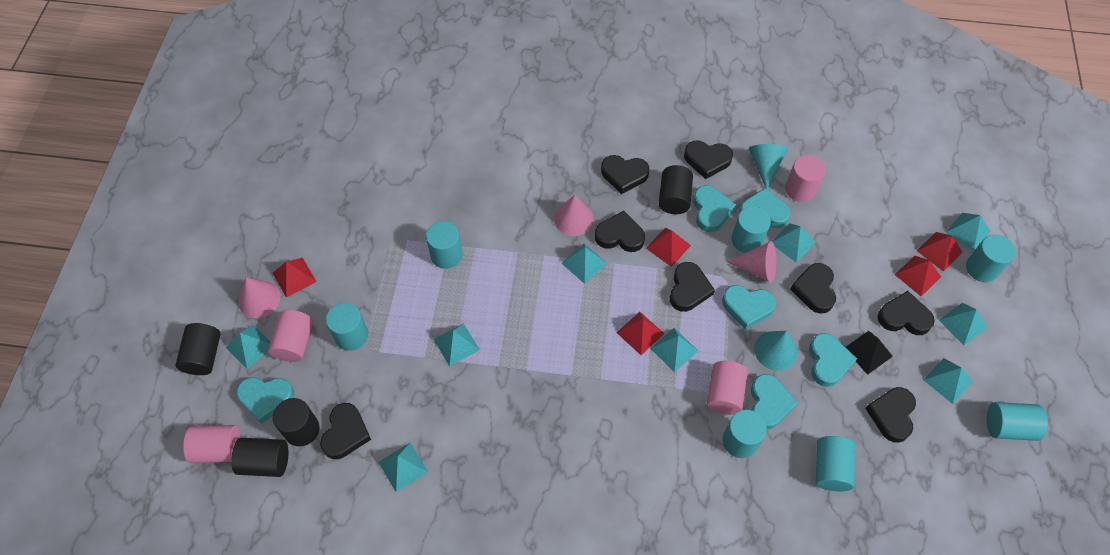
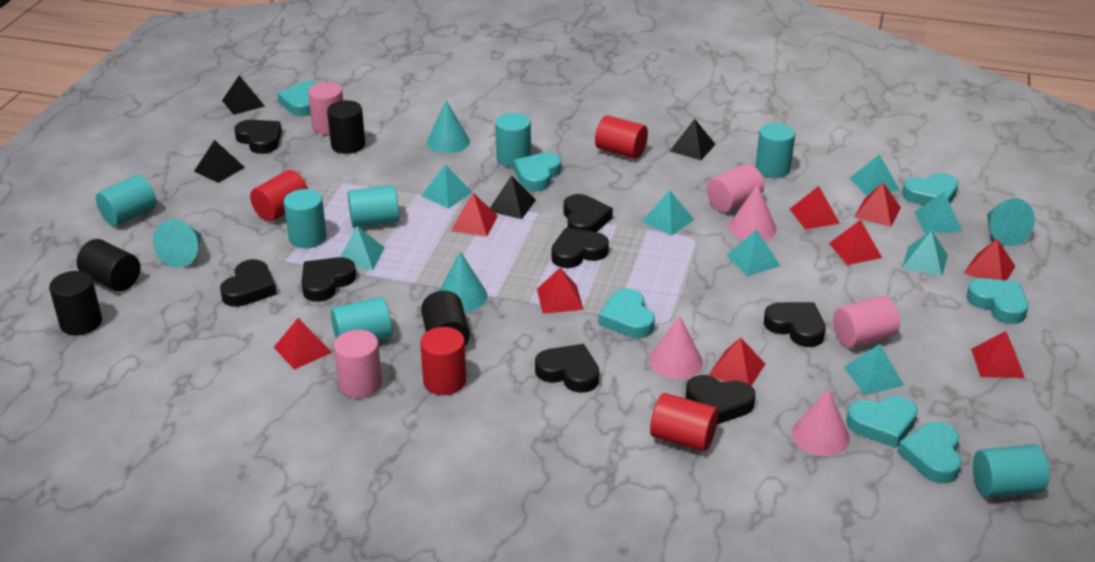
black pyramid: [846,331,893,375] = 1 -> [194,140,245,183] [222,75,265,115] [490,175,536,219] [670,119,716,160] = 4
red cylinder: none = 0 -> [250,170,308,222] [420,327,466,395] [595,115,648,159] [650,393,718,452] = 4
red pyramid: [273,258,316,298] [617,312,665,355] [646,227,691,267] [894,256,941,296] [917,232,963,272] = 5 -> [274,318,332,369] [451,193,498,237] [537,268,584,314] [709,337,765,386] [790,186,840,229] [829,220,882,265] [854,182,901,227] [964,239,1016,281] [971,331,1025,378] = 9
turquoise cone: [749,144,789,189] [754,331,797,371] = 2 -> [153,219,201,268] [427,100,470,153] [439,252,488,312] [987,198,1035,246] = 4
turquoise heart: [236,377,294,424] [693,185,736,232] [722,285,776,329] [739,188,791,228] [751,374,798,430] [809,333,857,387] = 6 -> [277,81,317,116] [514,152,561,191] [598,288,655,338] [846,396,918,448] [897,422,962,483] [902,173,959,205] [966,278,1028,324] = 7
turquoise pyramid: [226,325,270,369] [378,443,428,492] [434,323,480,367] [561,244,608,284] [650,328,698,372] [772,223,816,263] [924,358,973,404] [939,303,988,345] [945,213,990,251] = 9 -> [340,226,385,270] [421,164,472,209] [641,190,694,236] [726,230,780,276] [844,344,904,395] [850,154,899,196] [902,230,948,277] [914,191,962,233] = 8

